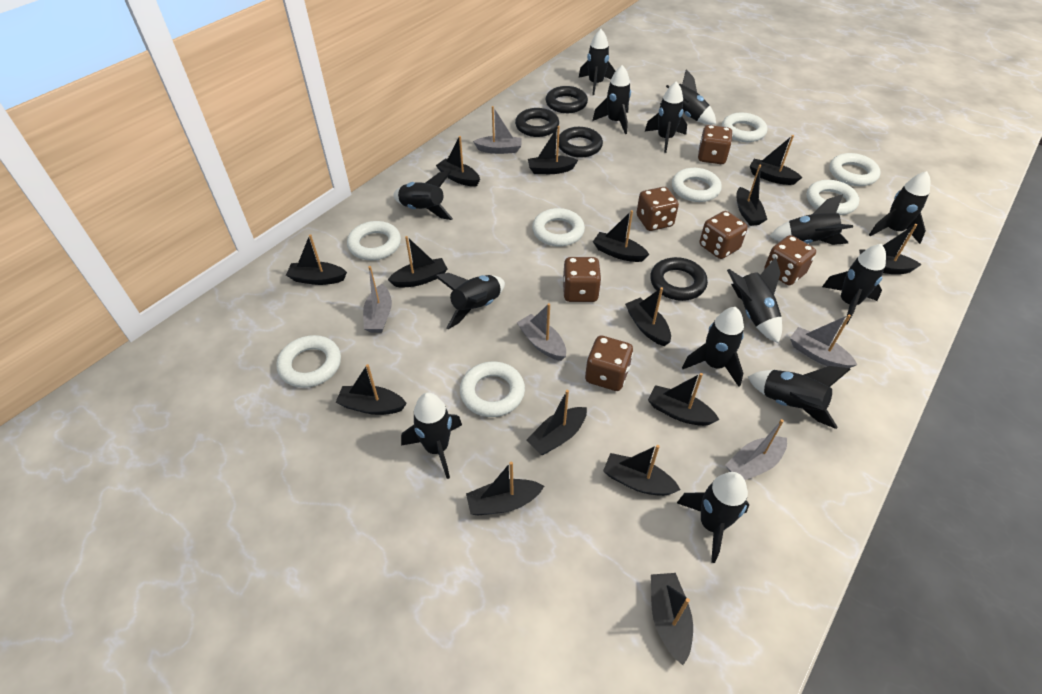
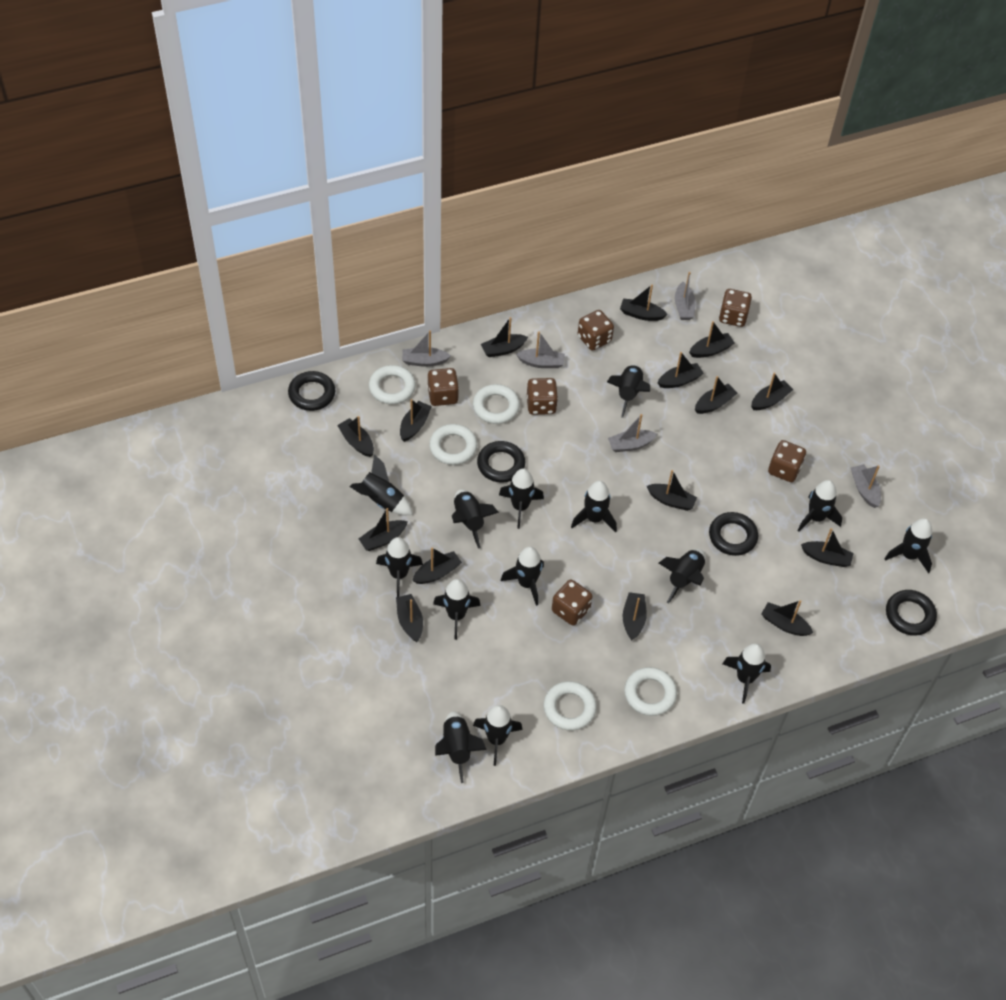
white ring: [276,335,341,388] [347,221,401,260] [460,362,525,417] [532,208,585,247] [672,168,722,202] [722,112,767,142] [807,180,860,215] [830,153,881,186] = 8 -> [369,365,416,404] [429,424,477,465] [473,384,520,424] [544,681,597,731] [624,667,677,716] = 5

